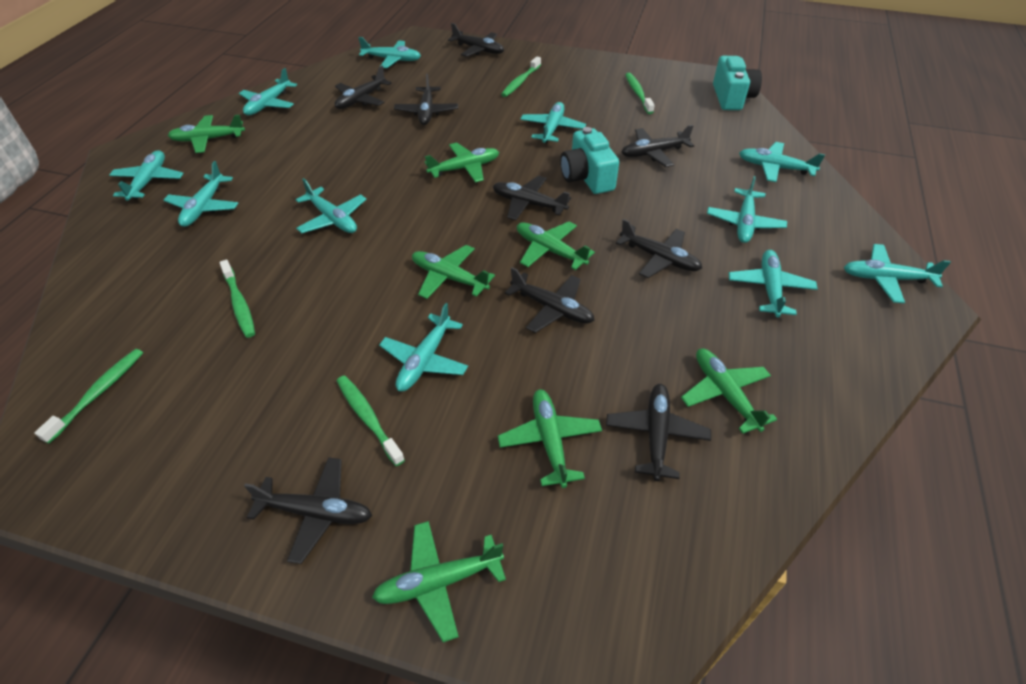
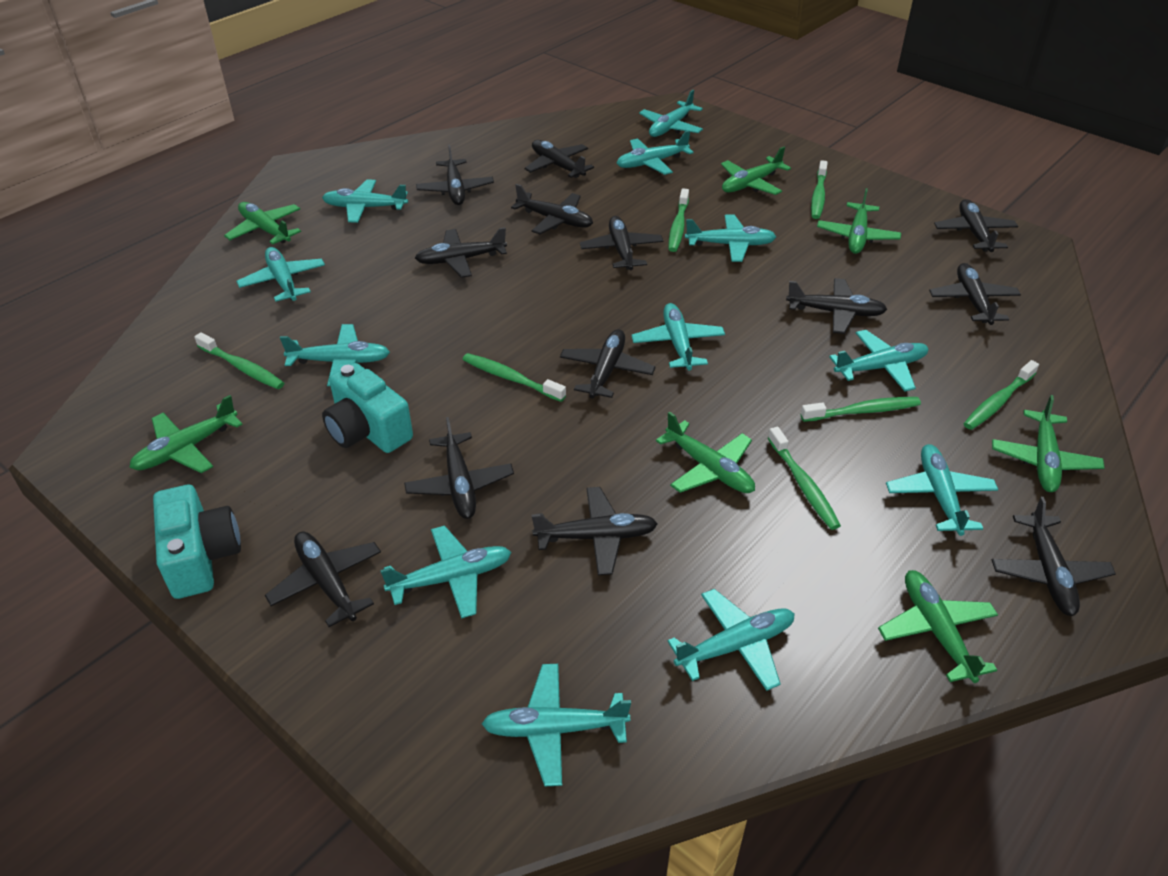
black plane: [244,457,372,564] [335,65,392,109] [394,74,458,125] [448,23,504,57] [493,176,571,220] [505,267,594,333] [606,384,711,481] [616,219,702,278] [621,125,694,167] = 9 -> [265,532,381,627] [404,417,514,519] [415,227,507,278] [416,145,494,205] [511,184,593,234] [524,140,594,178] [532,487,658,575] [560,329,656,399] [580,216,664,270] [786,278,887,334] [929,263,1021,325] [934,199,1018,252] [992,497,1116,616] = 13
green toothbrush: [34,349,143,444] [220,260,255,338] [337,375,405,466] [501,56,541,97] [625,73,655,114] = 5 -> [194,332,284,389] [462,353,566,402] [669,189,689,252] [768,427,841,530] [801,397,921,422] [811,160,828,219] [964,360,1039,430] = 7
turquoise plane: [109,150,184,201] [163,161,238,227] [239,68,297,115] [296,178,366,233] [358,37,421,68] [379,303,468,391] [520,102,586,143] [707,176,787,243] [729,250,818,317] [739,142,825,182] [844,244,951,303] = 11 -> [236,247,325,302] [280,324,390,386] [322,179,408,223] [380,526,511,619] [482,664,631,786] [617,130,694,175] [631,303,725,370] [639,90,703,137] [667,589,795,691] [685,215,776,262] [829,330,929,392] [886,444,999,536] = 12

